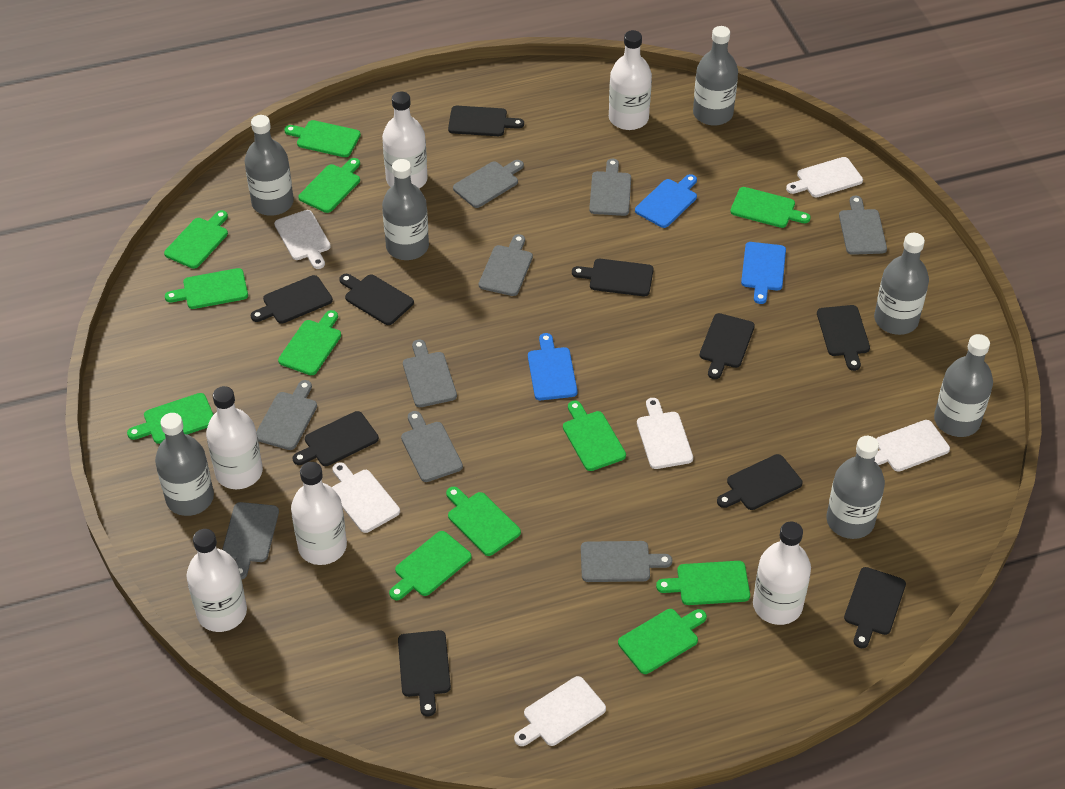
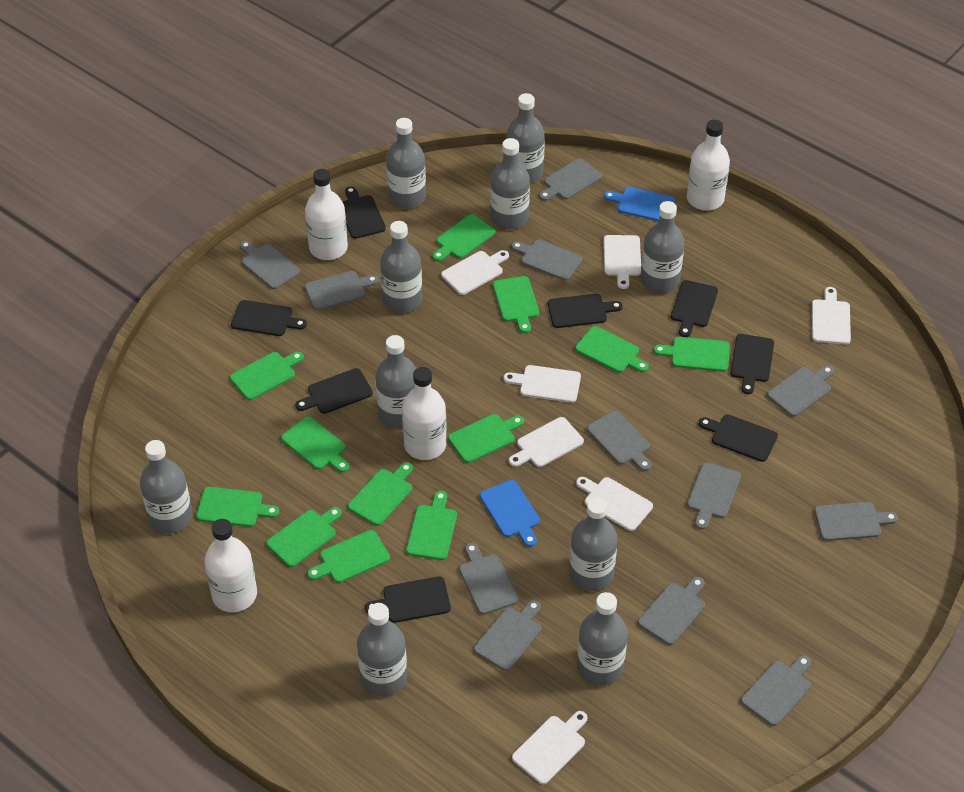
black cutting board: [251,275,333,324] [292,411,379,466] [339,274,414,325] [398,630,451,717] [448,106,524,136] [572,259,654,296] [700,313,755,379] [717,454,803,510] [817,305,870,371] [844,567,906,648] = 10 -> [231,300,307,336] [295,368,373,414] [342,186,386,239] [365,577,451,623] [548,294,623,328] [671,280,718,337] [699,414,778,462] [730,334,774,394] = 8
blue cutting board: [528,333,578,400] [635,174,697,228] [741,242,786,304] = 3 -> [480,480,540,547] [604,187,675,221] = 2
grey bottle: [155,413,214,516] [244,115,294,216] [382,159,429,260] [693,26,738,126] [826,436,885,539] [874,233,929,335] [934,334,993,437] = 7 -> [140,440,192,533] [357,603,407,696] [375,335,416,428] [380,221,422,313] [386,118,426,209] [490,138,530,229] [506,93,545,183] [569,498,618,591] [577,592,628,686] [640,201,685,293] = 10
grey cutting board: [222,502,279,580] [256,380,317,450] [401,411,463,482] [403,339,457,407] [453,160,524,208] [479,234,533,296] [581,541,672,582] [589,159,631,216] [839,196,887,255] = 9 -> [240,241,300,289] [305,271,379,310] [459,543,518,615] [474,600,541,671] [511,239,582,281] [539,158,602,201] [587,411,651,471] [638,577,705,645] [687,462,741,530] [741,655,811,726] [767,365,834,417] [814,502,898,541] = 12
white bottle: [186,529,247,632] [206,386,263,489] [291,462,347,565] [382,91,428,189] [609,30,652,130] [753,521,811,625] = 6 -> [204,519,257,612] [305,169,348,260] [402,367,447,460] [687,120,730,210] = 4
white cutting board: [274,210,331,269] [332,462,400,533] [514,676,606,746] [637,398,693,469] [786,157,863,197] [874,420,950,472] = 6 -> [441,250,509,295] [503,365,581,403] [509,417,584,467] [512,711,588,784] [576,477,653,531] [603,235,641,289] [812,287,851,344] = 7

